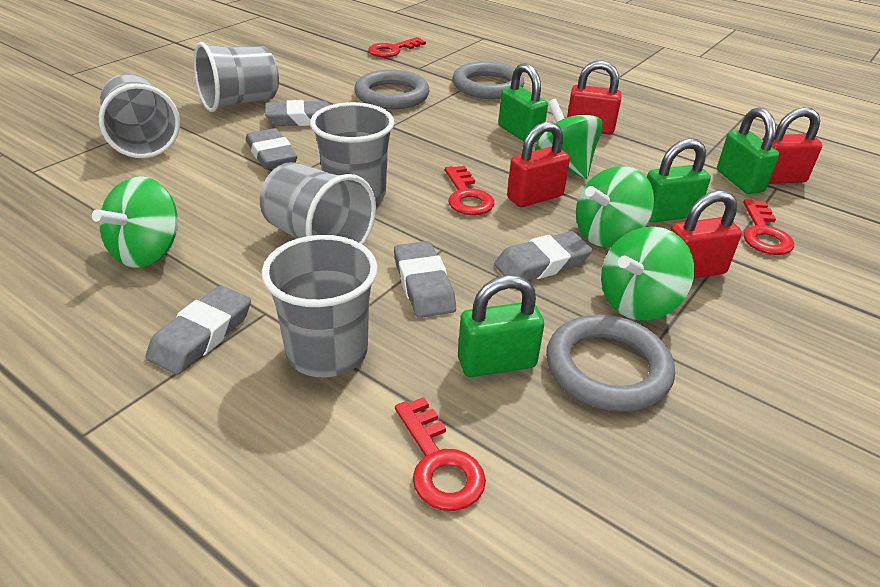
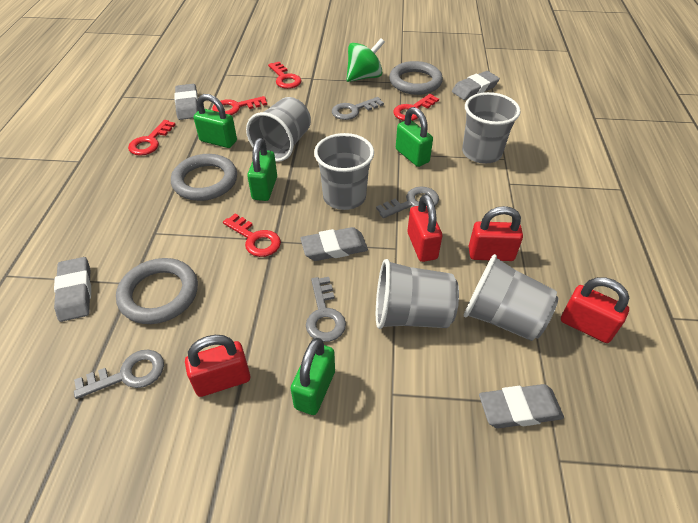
green spinning top: [92,176,178,268] [534,99,603,179] [576,166,655,247] [601,226,694,320] = 4 -> [346,38,385,82] = 1
grey key: none = 0 -> [74,350,164,399] [306,277,346,342] [332,97,384,120] [376,186,439,218] = 4
red key: [368,37,426,57] [395,397,486,511] [445,166,494,215] [743,199,794,255] = 4 -> [128,120,176,156] [212,96,267,115] [223,213,281,257] [268,62,302,89] [393,94,439,121] = 5

